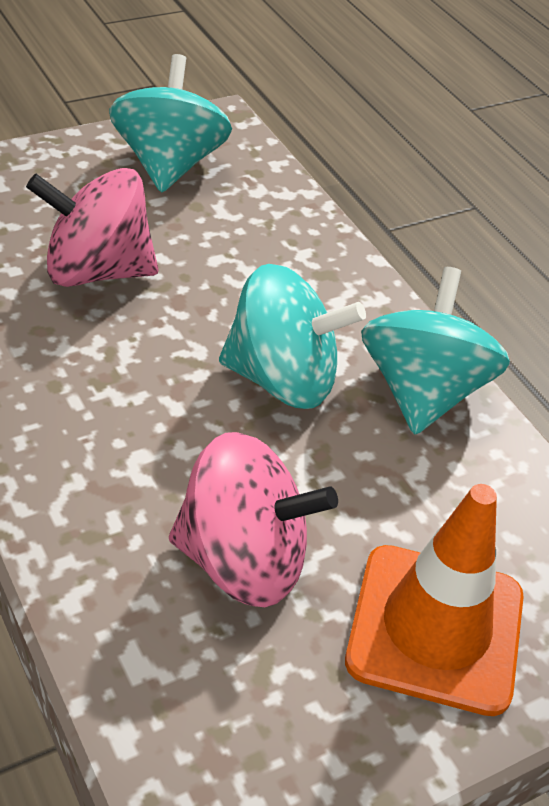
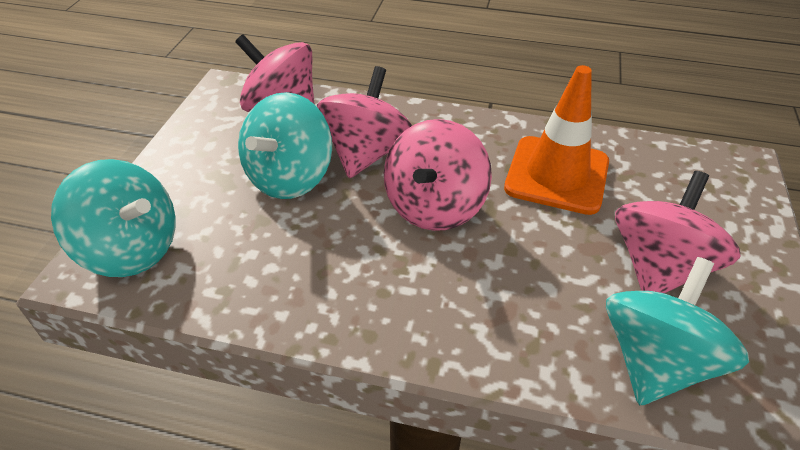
pink spinning top: [26,168,158,287] [169,432,338,607] = 2 -> [235,35,314,112] [317,66,412,178] [384,119,492,231] [615,171,741,293] = 4

